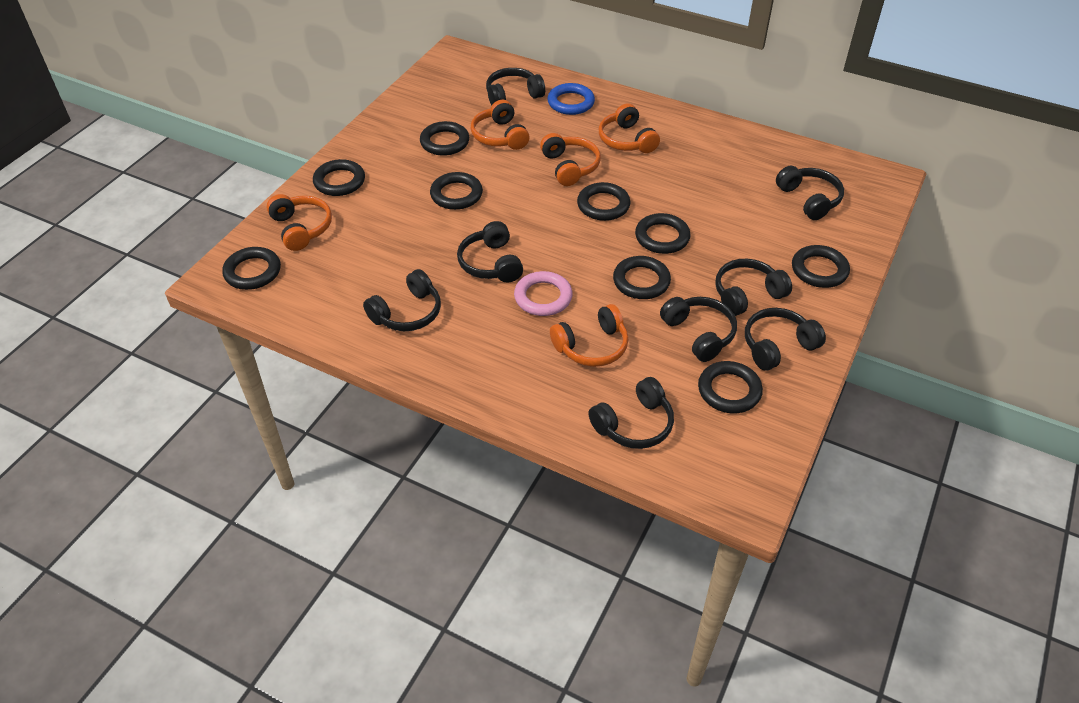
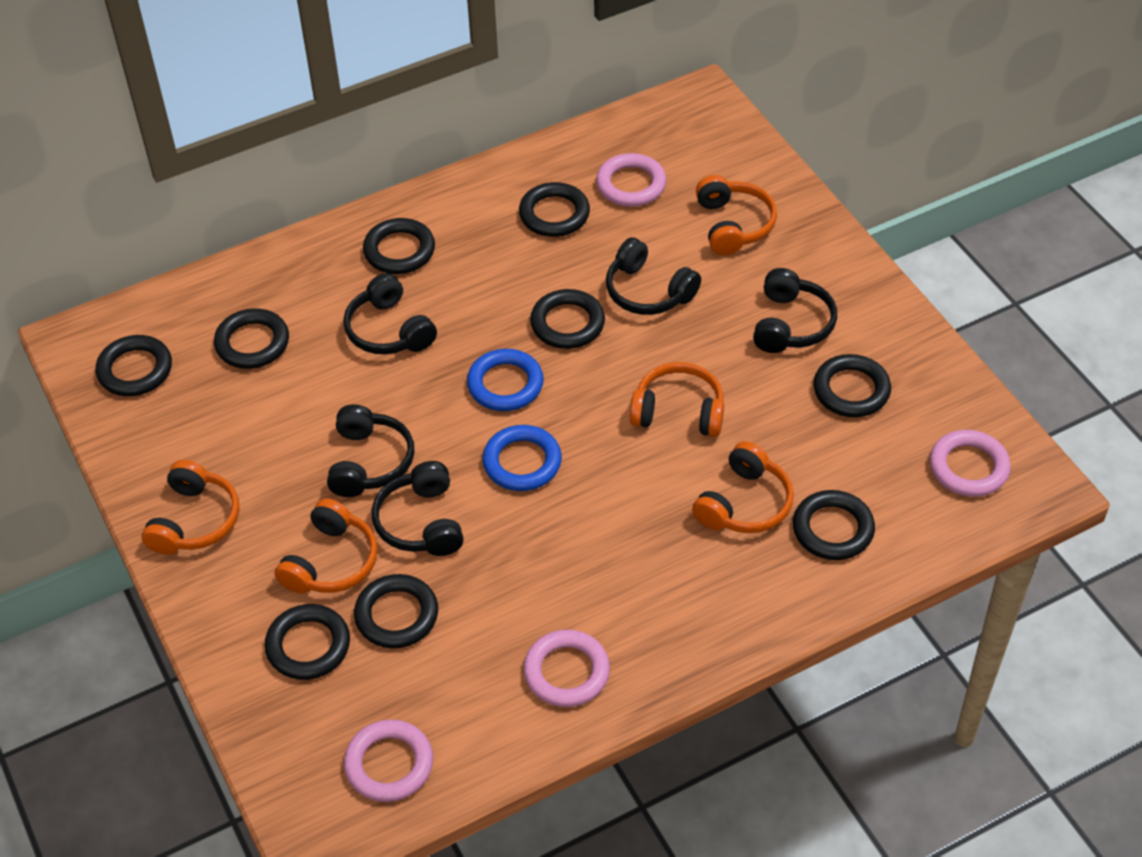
black headphones: [363,269,441,331] [457,221,523,283] [486,68,545,105] [588,377,674,449] [660,297,737,362] [715,259,792,316] [745,308,826,371] [776,165,844,220] = 8 -> [327,404,414,497] [343,273,437,354] [372,461,464,556] [606,238,701,315] [753,268,837,353] = 5
blue ring: [547,83,595,115] = 1 -> [467,349,544,411] [482,425,562,491] = 2
pink ring: [514,271,573,316] = 1 -> [344,719,433,802] [523,629,610,707] [596,153,666,207] [930,430,1011,497] = 4

